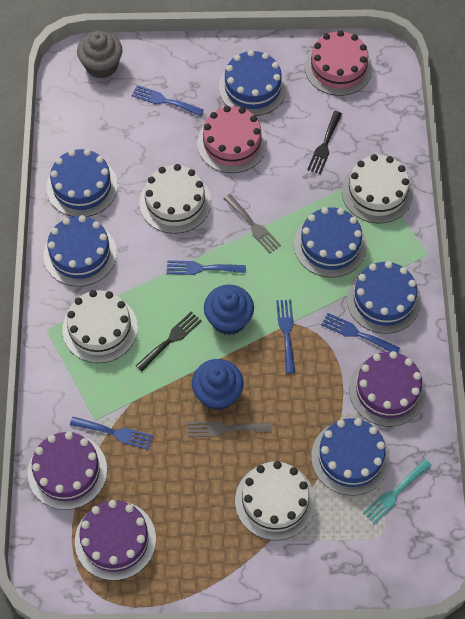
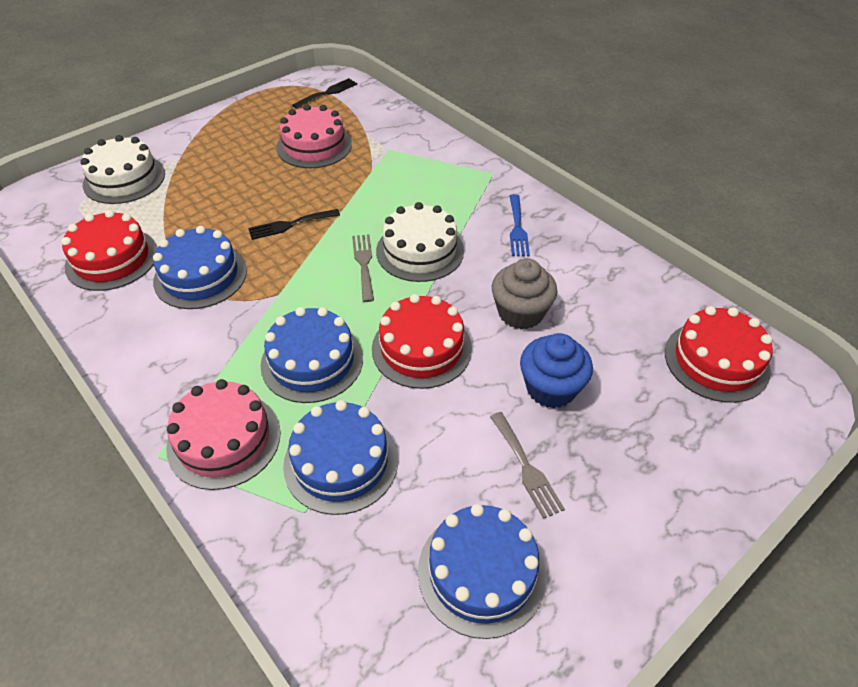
blue cake: [44,215,117,287] [46,149,118,217] [219,50,287,116] [294,207,367,278] [311,418,390,496] [347,261,421,334] = 6 -> [153,226,247,309] [260,307,363,403] [283,400,398,515] [418,504,546,639] = 4
blue cupcake: [192,359,244,411] [204,285,254,335] = 2 -> [520,333,593,408] = 1
blue fork: [70,417,153,450] [132,85,203,116] [167,260,246,275] [276,299,295,373] [321,313,400,353] = 5 -> [510,194,530,256] = 1
purple cake: [28,432,107,510] [75,500,156,580] [349,351,426,427] = 3 -> none = 0
red cake: none = 0 -> [61,210,157,291] [372,294,472,389] [665,306,773,403] = 3
turquoise fork: [363,459,432,524] = 1 -> none = 0
white cake: [62,290,138,363] [140,164,211,234] [235,461,315,540] [342,154,413,224] = 4 -> [80,135,165,204] [376,202,464,282] = 2

